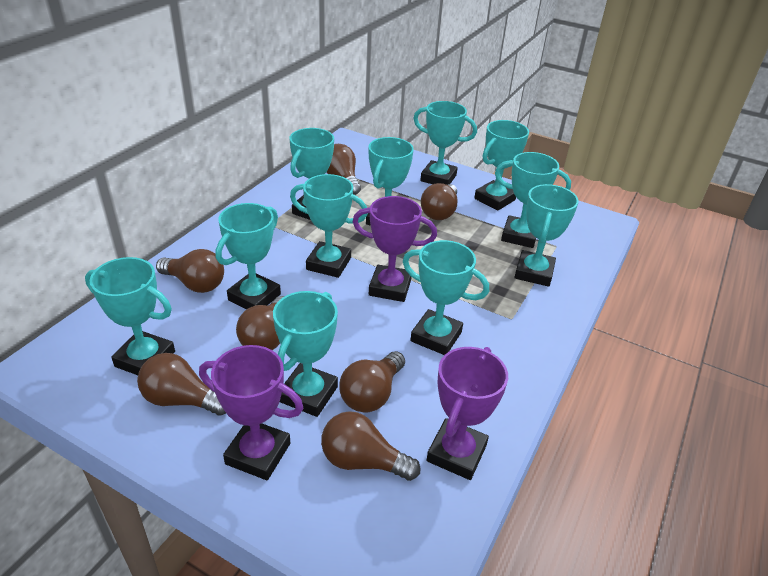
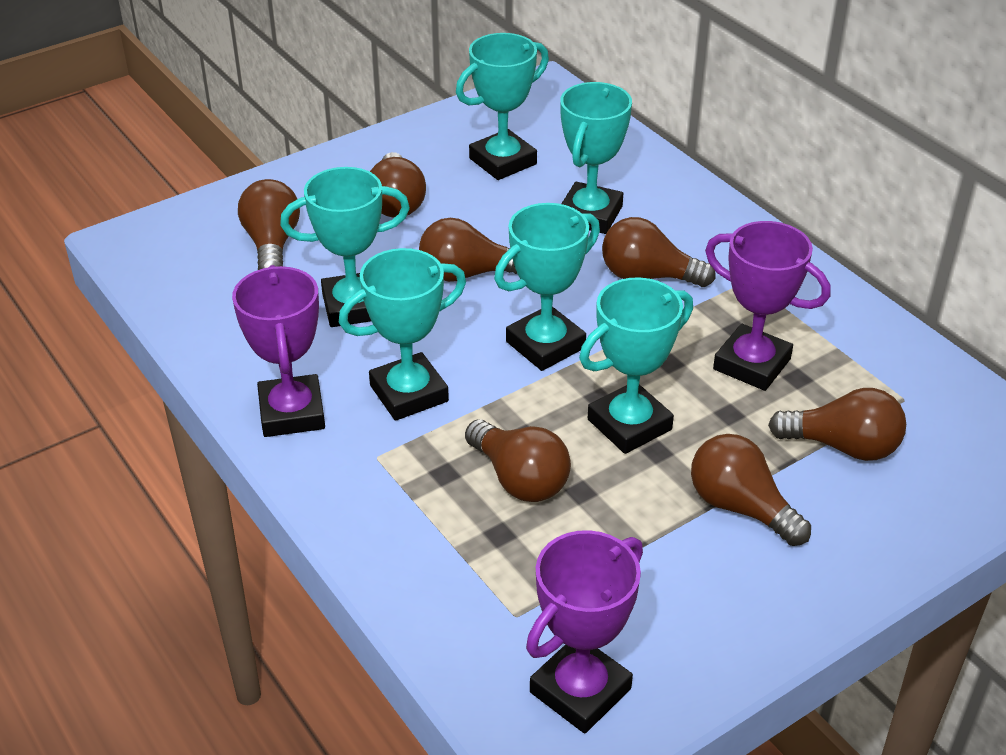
turquoise trophy: [85,257,175,375] [216,203,281,309] [273,291,338,417] [290,128,334,220] [290,174,368,278] [366,137,414,226] [403,240,489,355] [413,101,477,185] [474,120,529,211] [495,152,571,248] [515,184,579,287] = 11 -> [280,167,410,327] [339,248,466,421] [456,33,549,180] [494,203,600,371] [560,82,632,234] [579,277,693,454] = 6

